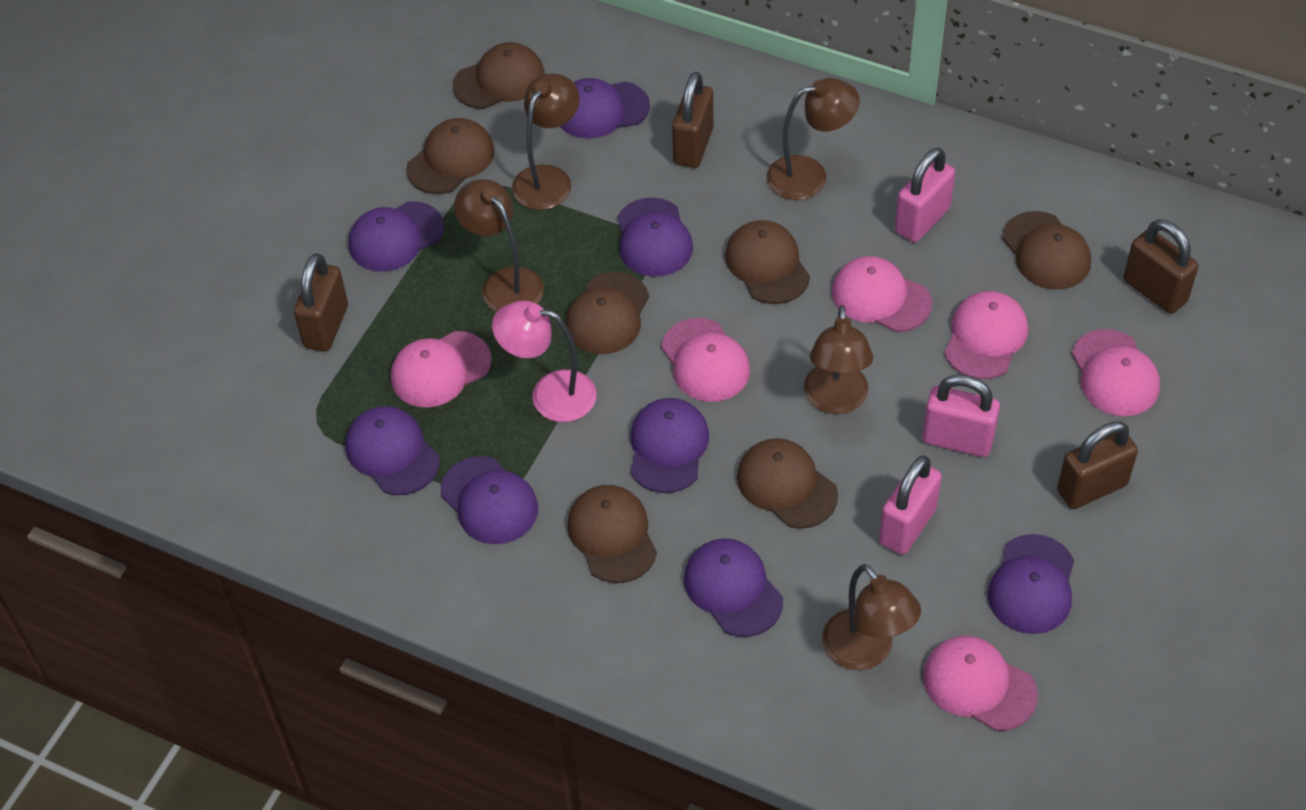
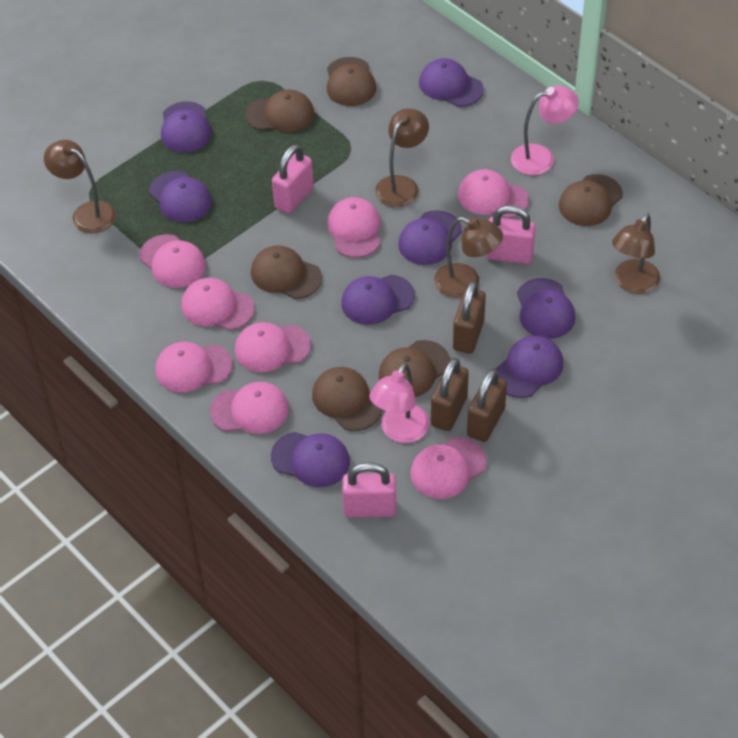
brown cap: [406,118,495,194] [453,42,545,109] [566,272,649,354] [567,485,657,583] [725,220,810,304] [737,438,838,528] [1002,211,1091,290] = 7 -> [245,89,314,132] [251,245,322,299] [312,367,382,431] [327,57,376,106] [379,340,450,397] [559,174,623,226] = 6
brown lamp: [454,179,544,312] [512,74,580,210] [767,78,860,200] [804,305,873,414] [822,564,921,671] = 5 -> [44,140,116,233] [375,108,429,207] [434,217,503,298] [612,213,660,294] = 4
brown padlock: [294,253,348,352] [672,72,713,168] [1057,421,1138,509] [1124,219,1198,314] = 4 -> [431,358,469,431] [453,281,486,354] [467,369,507,442] = 3
pink cap: [391,331,492,407] [661,318,750,402] [832,256,932,332] [923,636,1038,731] [945,291,1028,379] [1072,329,1160,416] = 6 -> [139,234,206,288] [156,342,233,392] [181,278,255,330] [210,382,289,434] [235,322,311,372] [327,197,380,258] [411,437,487,499] [458,169,529,219] = 8
pink lamp: [492,301,597,422] = 1 -> [369,363,429,443] [511,86,579,175] = 2

